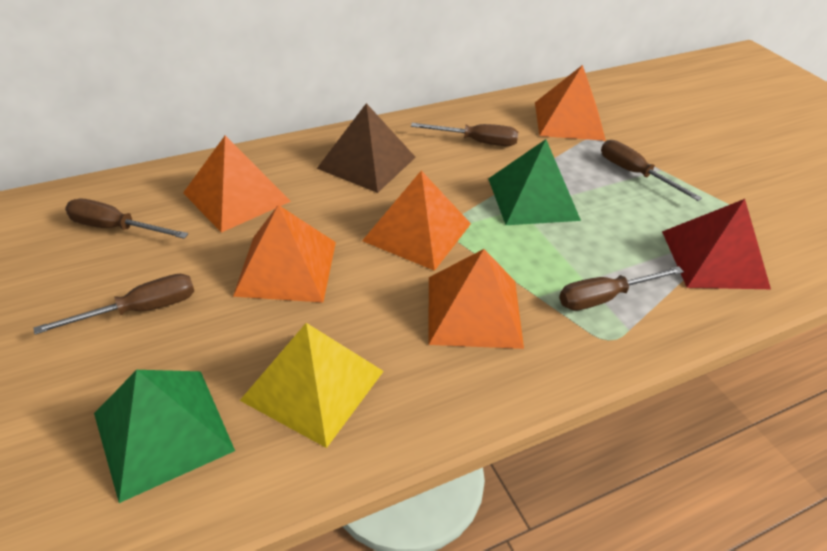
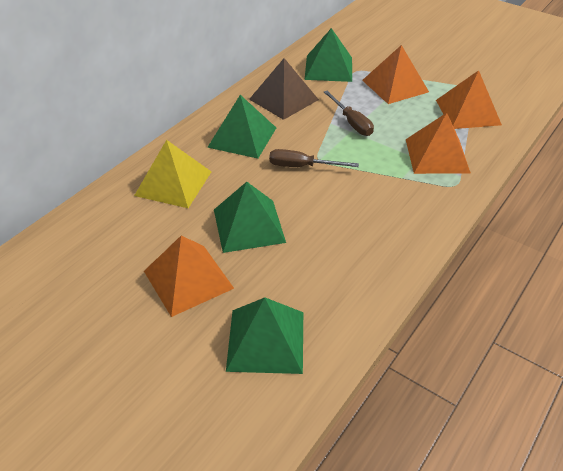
brown screwdriver: [33,274,194,335] [65,199,188,239] [411,123,518,146] [559,266,684,310] [601,140,702,201] = 5 -> [269,149,359,167] [324,91,374,136] = 2
green pyramid: [94,370,235,503] [488,139,581,225] = 2 -> [207,95,276,159] [214,182,286,253] [226,297,303,374] [304,28,352,82] = 4
orange pyramid: [183,136,291,233] [233,205,336,302] [362,170,471,271] [428,249,524,349] [535,65,606,141] = 5 -> [144,236,234,317] [362,45,429,104] [406,113,471,174] [436,70,502,129] = 4
red pyramid: [662,199,771,289] = 1 -> none = 0

